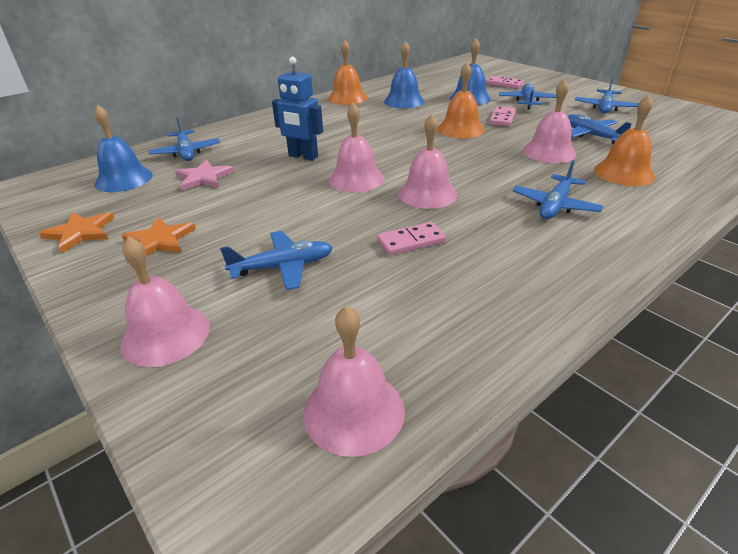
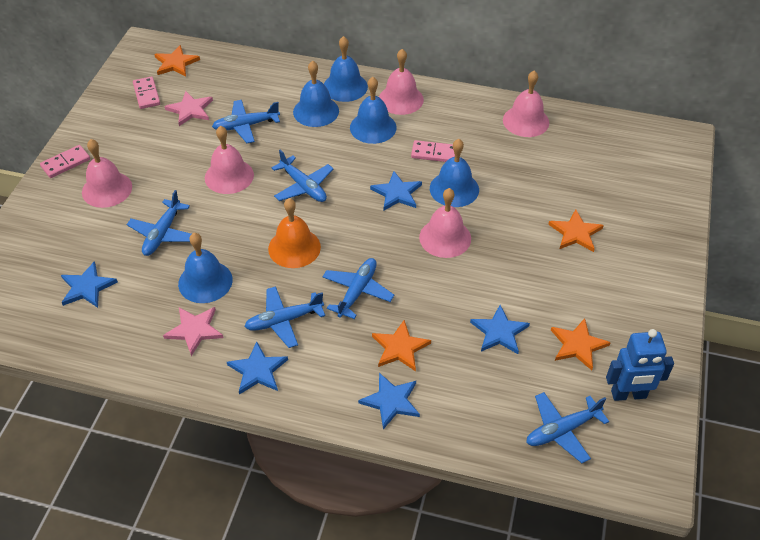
blue bell: [94,105,153,192] [384,41,425,108] [450,39,491,105] = 3 -> [178,233,233,303] [293,61,339,127] [324,36,368,102] [350,77,396,144] [430,139,479,207] = 5
blue star: none = 0 -> [61,261,118,308] [227,342,288,395] [358,373,420,429] [370,171,422,210] [470,305,530,354] = 5
orange bell: [328,40,367,105] [438,62,485,138] [594,95,655,186] = 3 -> [268,198,321,268] = 1
orange star: [39,212,114,253] [122,217,196,256] = 2 -> [154,45,200,76] [372,320,431,372] [548,209,604,252] [551,318,611,370] = 4
pink star: [175,160,234,190] = 1 -> [163,307,224,356] [165,91,213,126] = 2

